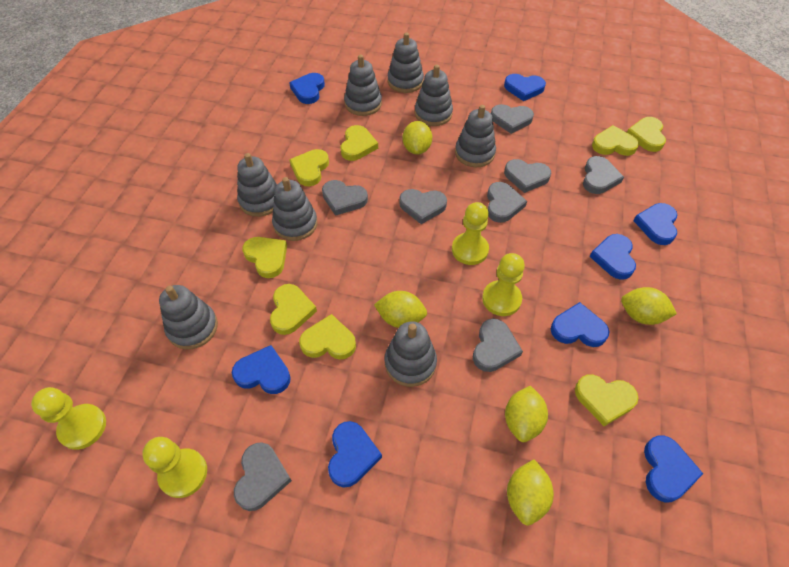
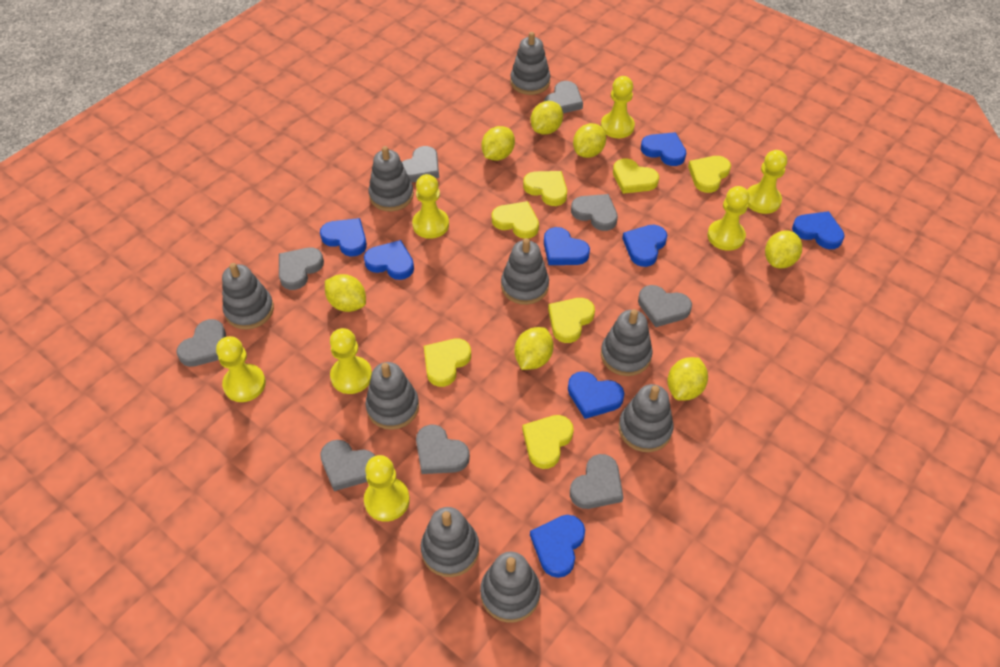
grey heart: [234,442,292,511] [322,180,368,216] [399,189,447,224] [473,319,523,372] [487,182,527,223] [491,104,534,134] [504,159,551,193] [583,156,624,194] = 8 -> [176,319,226,367] [279,248,324,290] [320,440,375,491] [402,146,439,182] [416,425,470,474] [544,81,583,113] [570,454,623,509] [571,194,618,231] [638,285,692,327] = 9
grey stacking toy: [159,285,218,350] [237,153,277,217] [272,177,318,241] [344,55,382,116] [385,321,437,387] [388,32,424,93] [415,65,453,126] [455,105,496,167] = 8 -> [222,263,274,330] [365,362,419,430] [368,146,414,211] [421,507,479,577] [480,552,541,623] [501,238,549,305] [510,32,551,95] [601,309,653,376] [619,384,673,452] = 9
yellow heart: [242,237,287,278] [270,284,317,335] [289,149,329,186] [299,314,356,360] [341,125,378,161] [575,375,638,426] [592,125,639,156] [627,117,666,152] = 8 -> [424,339,471,387] [492,201,539,239] [522,415,574,469] [523,171,567,206] [548,298,595,343] [613,158,659,194] [688,156,731,193] = 7
yellow lemon: [374,291,427,328] [402,121,432,155] [505,386,548,442] [507,460,554,525] [621,287,677,325] = 5 -> [325,274,366,312] [481,126,515,161] [515,327,554,370] [530,101,563,135] [573,123,606,158] [667,357,708,401] [765,230,802,269] = 7
yellow pawn: [31,387,106,450] [142,437,207,498] [452,202,489,265] [482,253,525,316] = 4 -> [216,336,266,402] [330,328,372,394] [364,455,410,522] [412,174,449,239] [601,76,635,138] [707,186,750,251] [747,150,787,214] = 7

